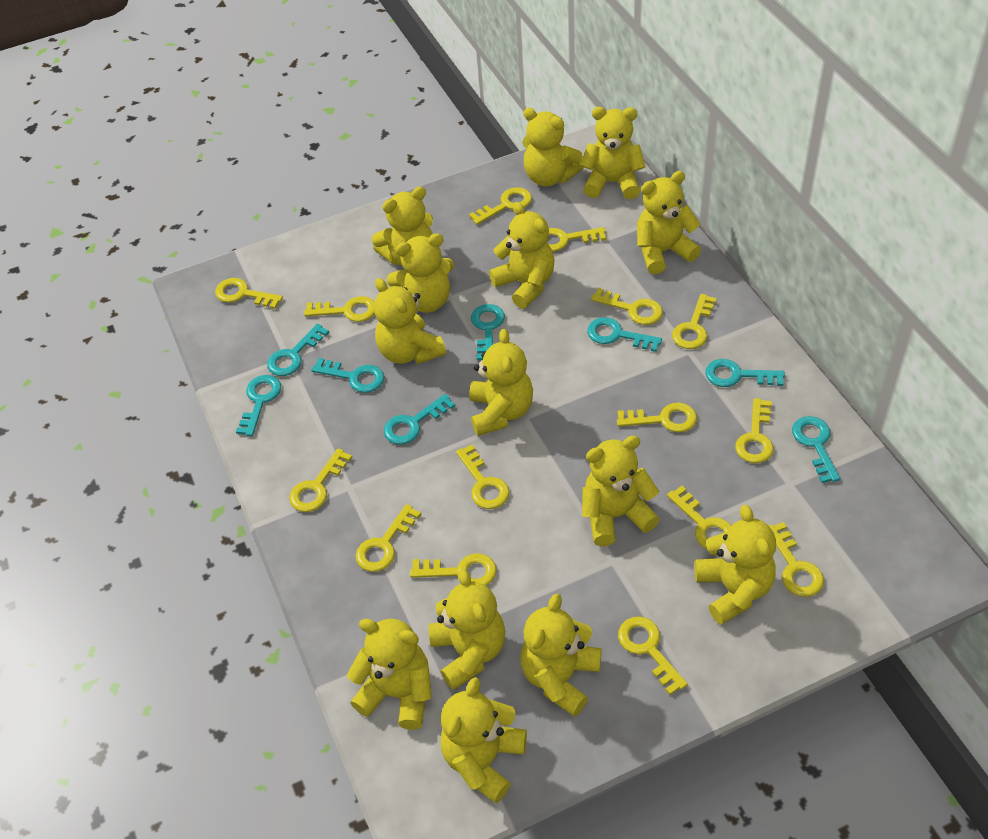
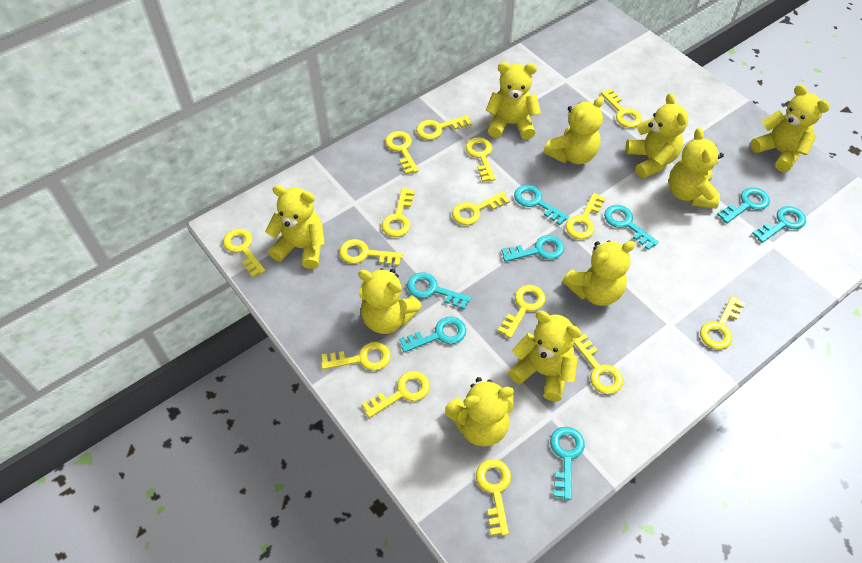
yellow teddy bear: [347,619,432,730] [372,187,433,265] [374,278,446,364] [387,233,454,313] [429,569,506,690] [441,677,527,803] [469,329,533,436] [489,202,554,309] [520,593,601,717] [523,108,584,186] [580,107,645,199] [582,435,659,547] [637,171,701,274] [694,505,776,624] = 14 -> [265,185,325,269] [358,268,422,334] [445,377,514,447] [486,62,541,140] [508,311,581,402] [543,96,604,164] [562,240,635,306] [626,93,688,179] [669,128,724,209] [750,84,830,172] = 10

